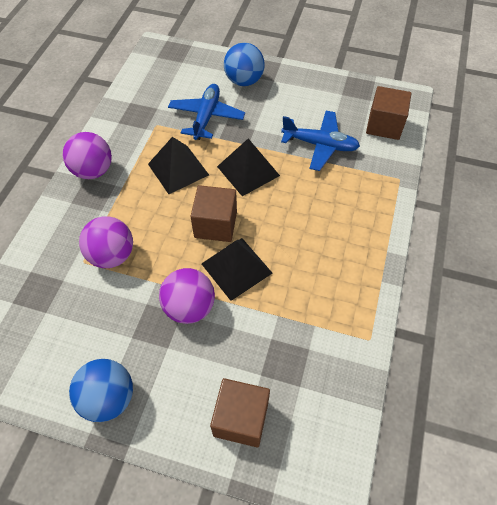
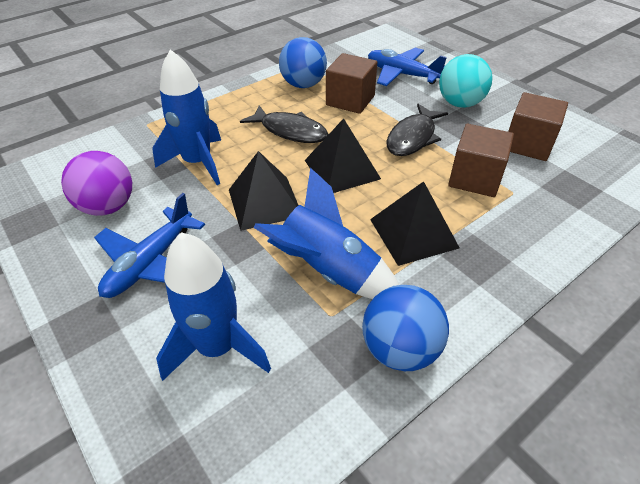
black fish: none = 0 -> [240,105,328,143] [387,104,448,156] = 2
blue rocket: none = 0 -> [152,49,221,185] [156,232,271,381] [253,167,399,299] = 3
purple ball: [63,132,112,179] [79,216,133,268] [159,268,215,324] = 3 -> [61,151,132,216] = 1
turquoise ball: none = 0 -> [439,54,492,108] = 1

